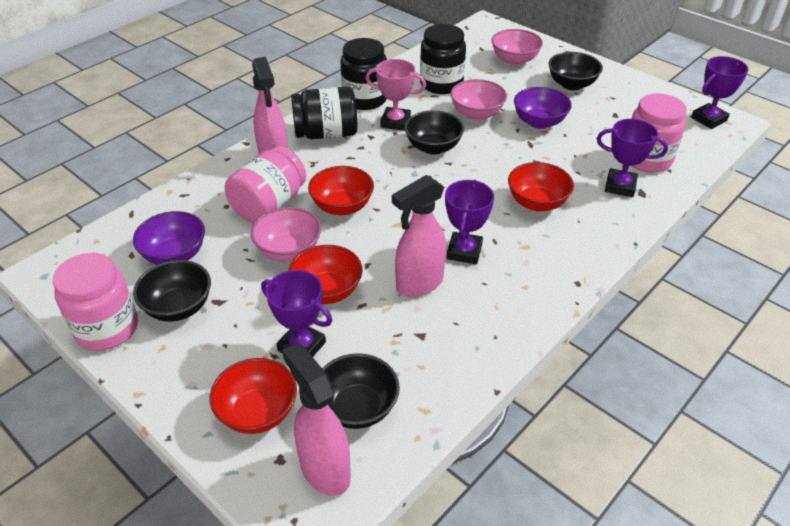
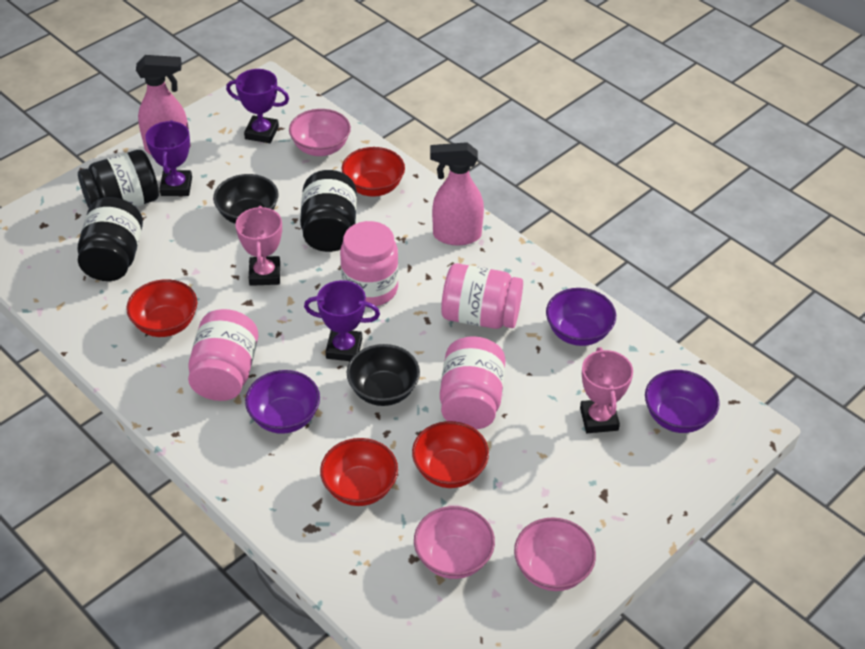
black bowl: [133,260,211,322] [322,353,400,429] [404,110,464,155] [549,52,603,90] = 4 -> [213,174,279,224] [347,344,420,406] = 2
pink jar: [53,253,138,351] [225,146,306,223] [632,93,687,173] = 3 -> [188,309,258,401] [340,221,399,307] [440,336,506,430] [441,263,523,329] = 4
pink spray bottle: [252,57,288,154] [282,342,351,496] [392,175,446,297] = 3 -> [136,55,191,154] [430,142,484,245] = 2
pink trophy: [366,59,426,131] = 1 -> [235,206,282,286] [580,347,633,433] = 2
purple bowl: [133,211,205,265] [514,87,572,129] = 2 -> [245,370,320,434] [546,288,616,346] [645,370,720,433] = 3
purple trophy: [261,270,332,357] [445,180,494,264] [597,119,668,197] [691,56,748,129] = 4 -> [145,120,192,196] [226,69,289,143] [304,280,380,361] = 3

